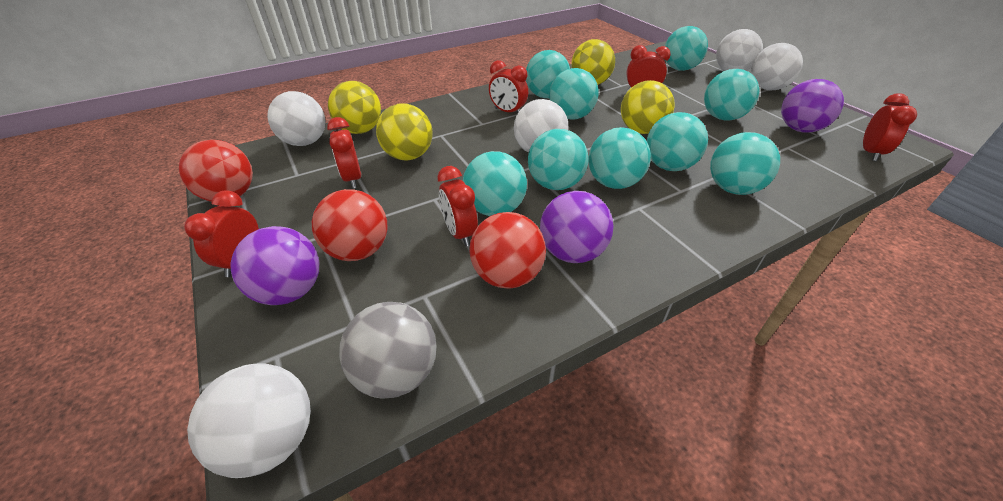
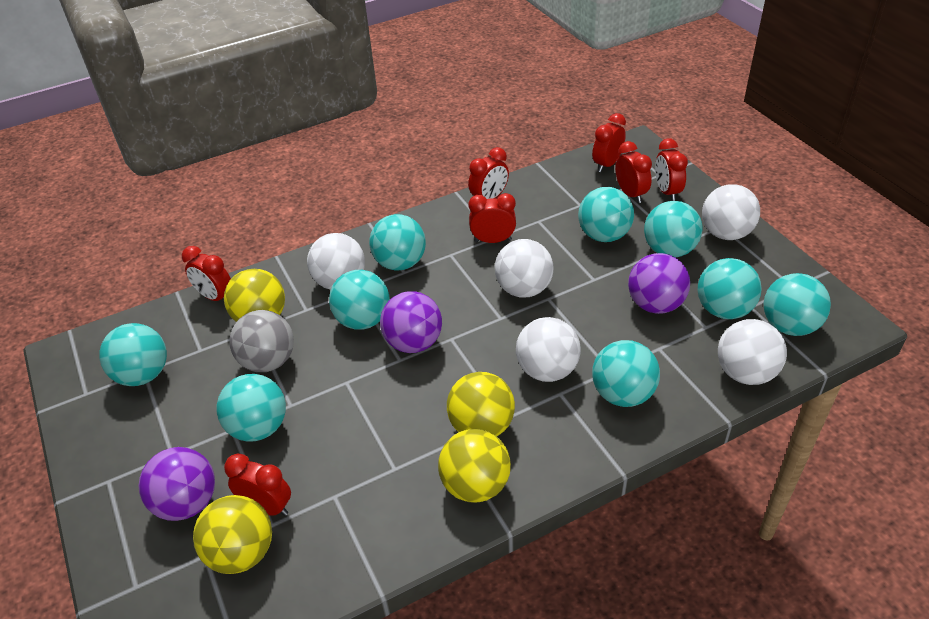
red ball: [179,140,253,202] [312,189,387,261] [469,212,546,289] = 3 -> none = 0
red clock: [184,190,259,277] [327,117,361,189] [437,166,478,247] [489,60,528,113] [626,45,671,92] [863,93,917,161] = 6 -> [182,246,231,301] [224,453,291,516] [468,147,509,199] [468,193,516,243] [592,113,626,172] [615,141,652,203] [655,138,688,201] = 7

